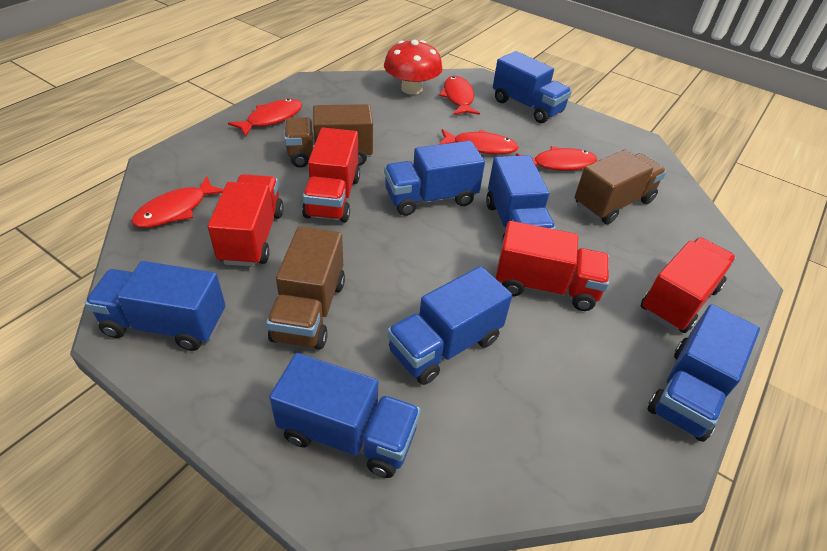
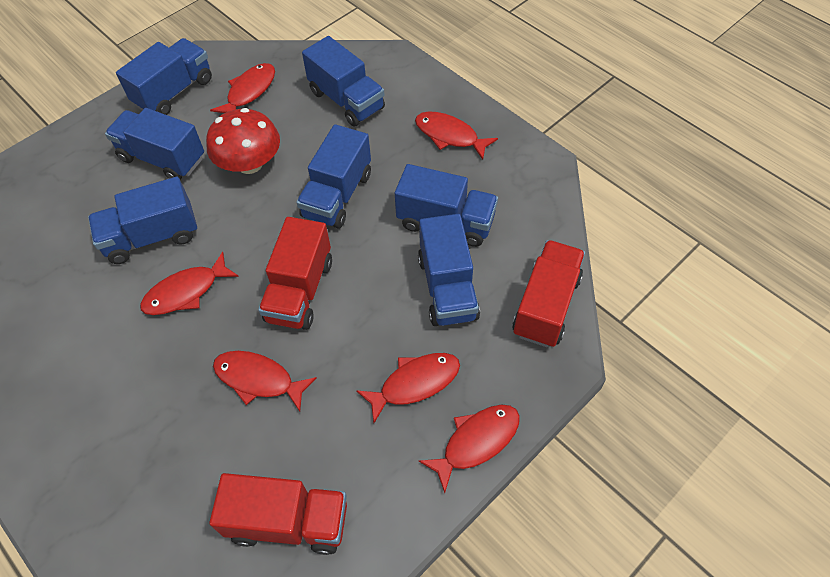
brown truck: [266,227,345,349] [284,104,373,168] [574,150,666,224] = 3 -> none = 0
red fish: [131,176,224,228] [228,99,302,136] [439,76,480,115] [439,129,519,154] [516,146,597,171] = 5 -> [140,252,239,315] [210,63,275,113] [213,351,317,411] [356,353,460,423] [415,111,498,160] [419,405,520,493] = 6
red truck: [207,174,284,267] [302,128,360,222] [496,221,609,311] [641,237,736,333] = 4 -> [209,473,347,555] [258,217,332,330] [512,240,585,347] = 3

